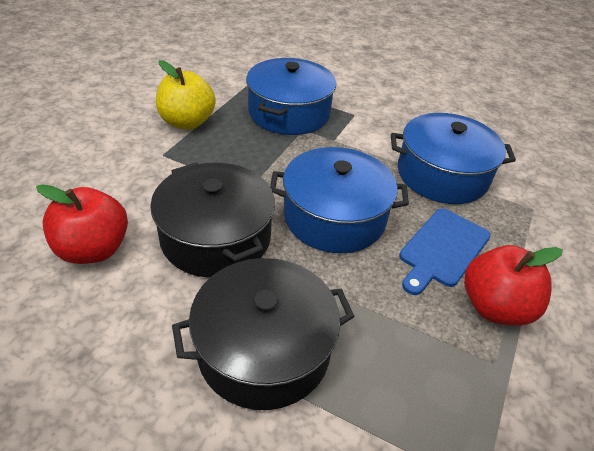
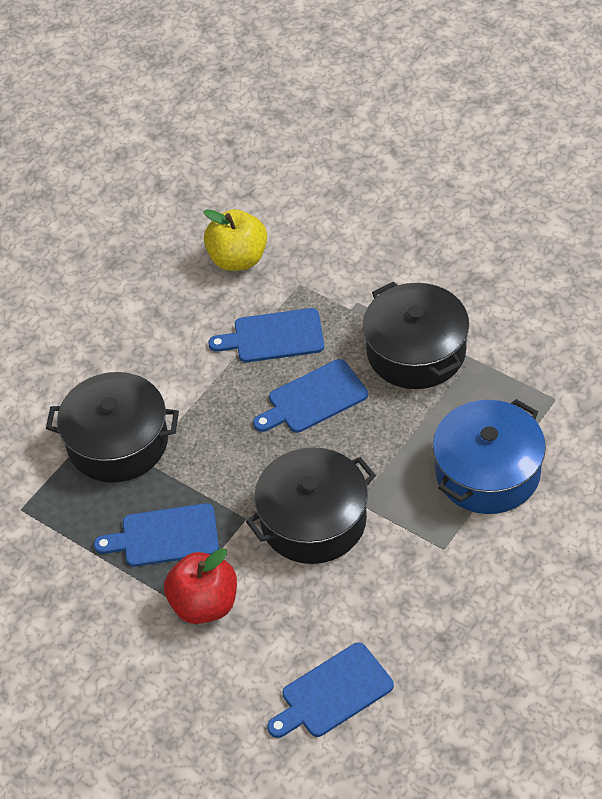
black pot: [150,162,275,278] [172,258,355,410] = 2 -> [46,372,179,483] [246,447,376,564] [363,282,469,389] = 3
blue cutting board: [399,208,491,295] = 1 -> [94,503,219,567] [208,308,324,362] [253,359,368,433] [267,643,394,738] = 4
blue pot: [246,58,336,135] [270,147,409,253] [391,113,516,204] = 3 -> [433,399,546,514] = 1
red apple: [36,184,128,264] [464,245,563,326] = 2 -> [164,548,237,624] = 1

